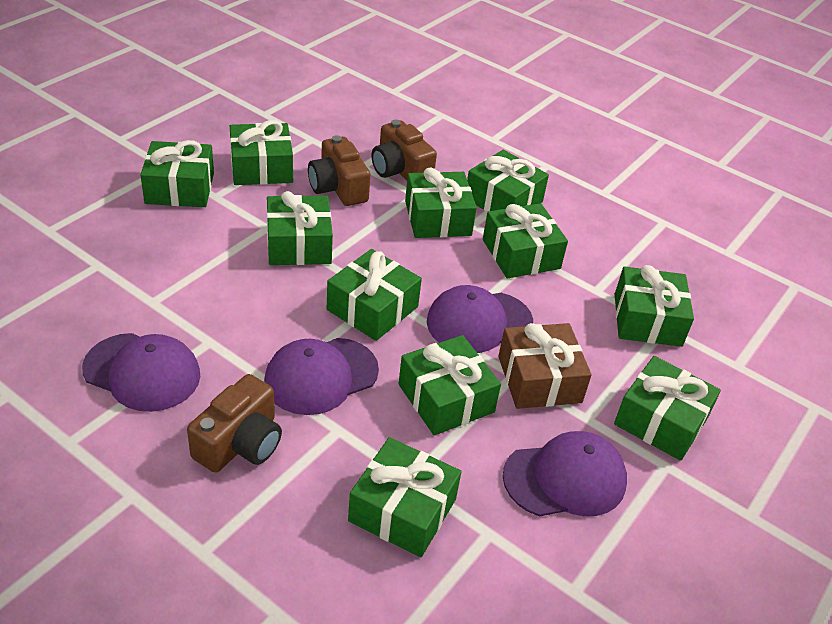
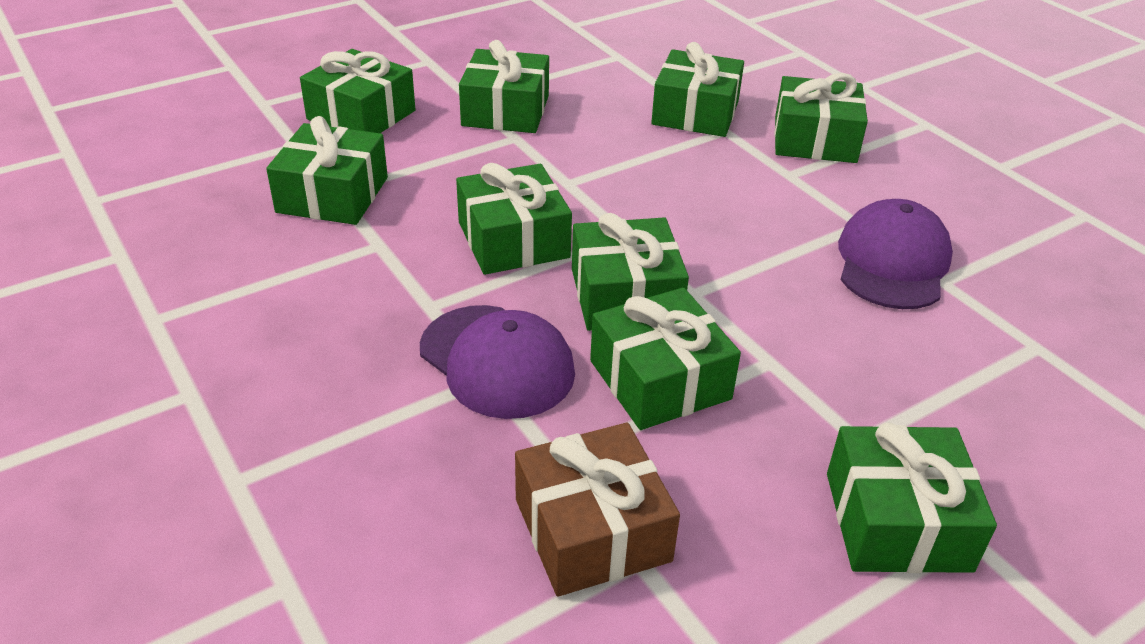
brown camera: [187,374,282,473] [308,135,370,206] [372,120,437,181] = 3 -> none = 0
green gift: [140,140,214,207] [230,120,293,185] [267,191,333,265] [327,249,422,341] [348,437,462,557] [399,335,501,435] [405,167,477,238] [467,150,549,212] [483,203,568,279] [614,356,721,461] [615,265,694,347] = 11 -> [266,116,388,225] [300,49,416,133] [456,163,572,275] [459,40,549,133] [572,213,689,331] [590,287,741,430] [651,42,744,137] [774,73,868,163] [827,423,997,573] = 9
purple cap: [82,333,200,412] [264,338,379,415] [427,285,533,353] [503,431,627,517] = 4 -> [420,305,575,419] [838,199,953,309] = 2

